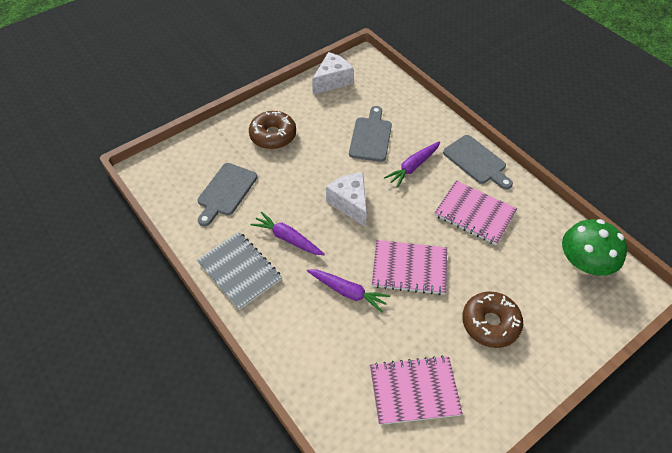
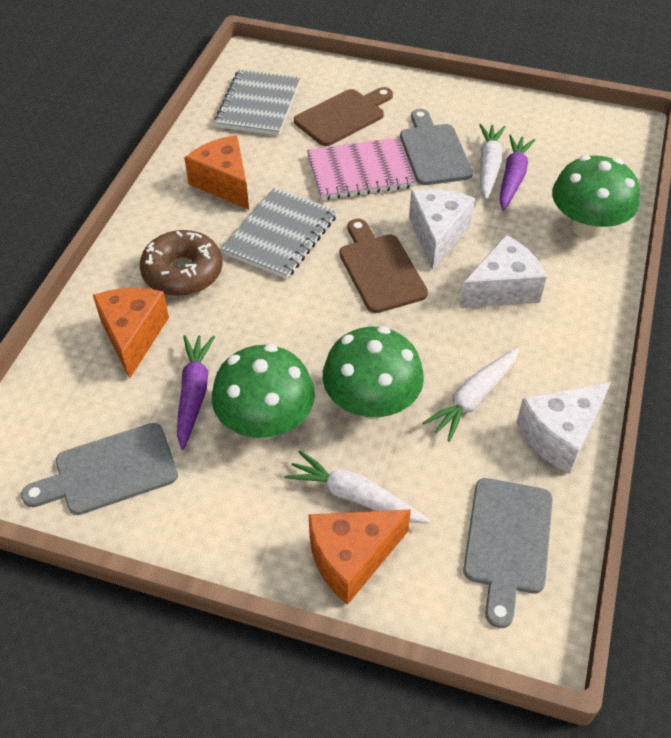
brown cutting board: none = 0 -> [294,87,393,146] [339,218,428,313] = 2
brown donut: [249,111,296,149] [462,291,523,348] = 2 -> [140,230,223,296] = 1
green mushroom: [562,219,627,276] = 1 -> [212,344,315,439] [322,326,424,420] [552,155,640,238] = 3
grey notebook: [197,232,282,310] = 1 -> [214,69,300,136] [221,187,337,279] = 2
orange cheese: none = 0 -> [93,288,169,379] [184,135,249,210] [309,509,411,605] = 3
pink notebook: [370,355,463,425] [372,240,447,295] [434,181,517,245] = 3 -> [307,138,416,200] = 1
purple carrot: [250,212,325,255] [307,269,390,313] [384,141,440,188] = 3 -> [177,335,215,450] [499,135,535,211] = 2
white carrot: none = 0 -> [284,451,431,523] [423,347,520,442] [479,124,505,200] = 3
white cheese: [312,52,354,94] [326,173,367,227] = 2 -> [409,189,475,270] [459,235,547,308] [516,382,611,474] = 3

